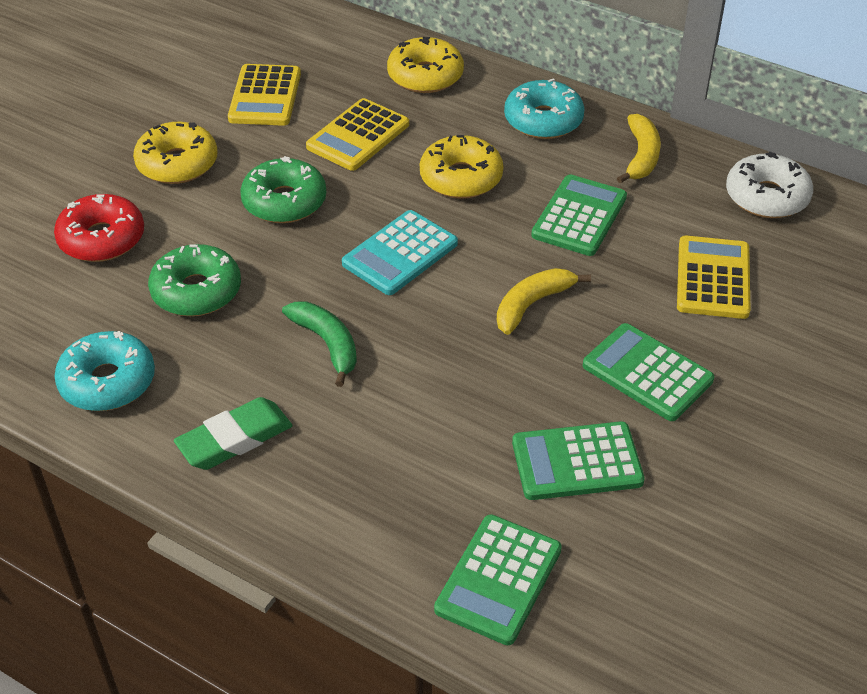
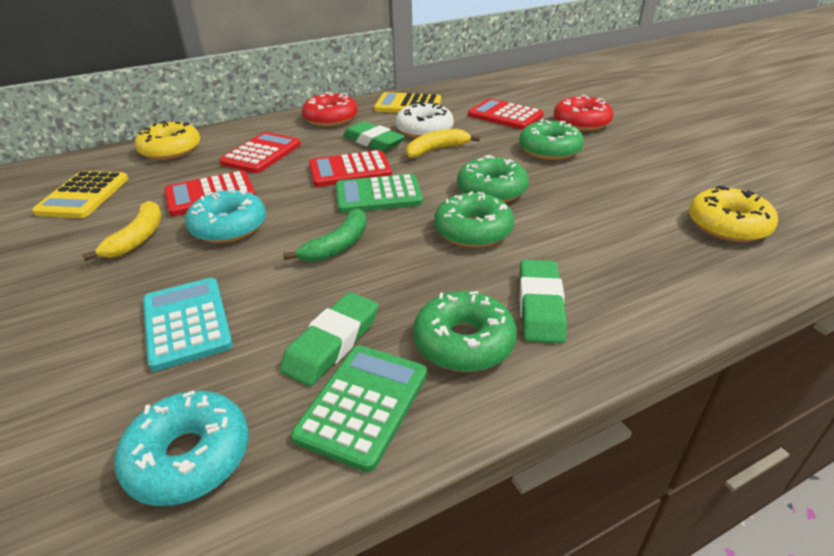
green calculator: [434,514,562,645] [512,421,645,500] [531,174,627,256] [583,323,714,421] = 4 -> [291,345,427,472] [336,174,423,213] = 2
green donut: [148,244,241,316] [240,156,326,223] = 2 -> [413,291,517,372] [434,191,514,248] [457,155,529,203] [519,119,584,160] = 4
green eraser: [174,397,292,470] = 1 -> [280,292,378,386] [343,121,405,152] [519,260,567,343] = 3
red calculator: none = 0 -> [164,170,256,216] [219,132,301,173] [309,150,392,187] [468,98,543,130] = 4
red donut: [54,194,144,262] = 1 -> [302,92,358,127] [554,95,613,131] = 2
yellow calculator: [228,64,301,126] [306,98,409,171] [677,236,751,319] = 3 -> [32,171,128,218] [374,92,441,113] = 2
yellow donut: [133,122,218,184] [387,37,464,93] [420,135,504,199] = 3 -> [135,121,200,160] [689,185,778,242] = 2

